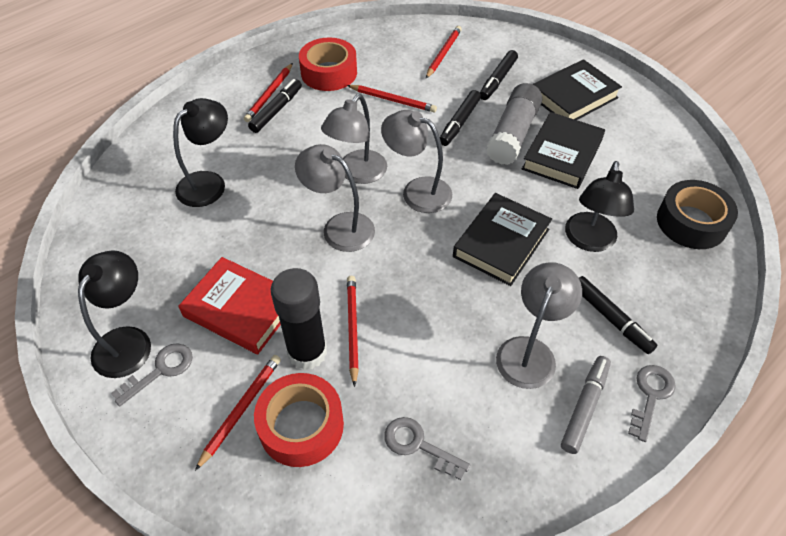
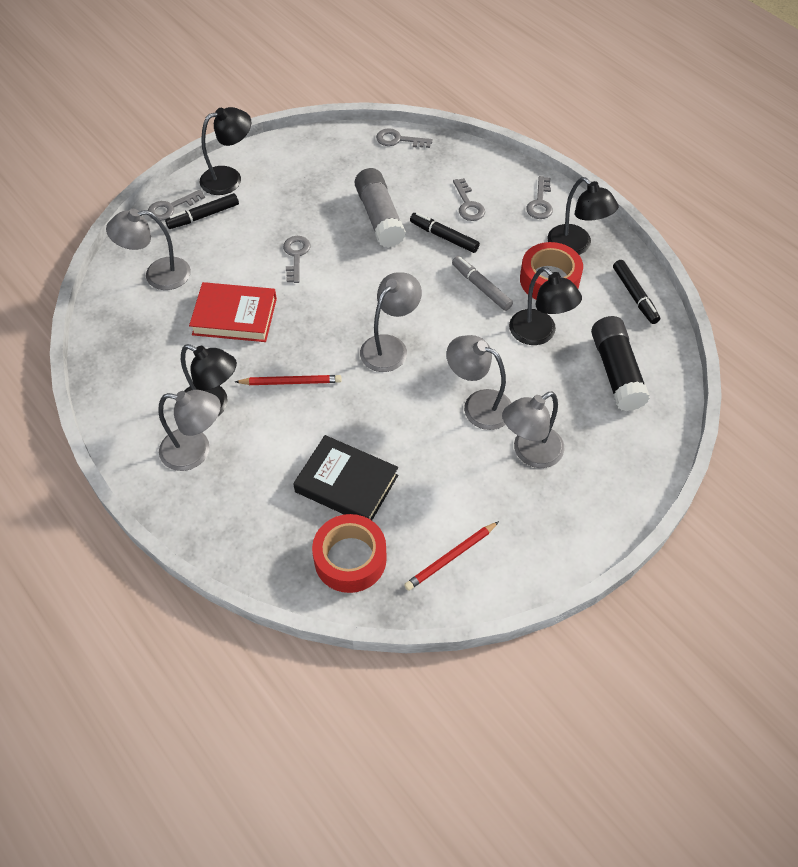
black book: [453,193,552,286] [522,112,605,189] [533,59,622,120] = 3 -> [293,435,398,520] = 1
black lamp: [78,250,151,378] [173,98,228,207] [565,161,634,252] = 3 -> [181,344,237,416] [200,107,251,195] [509,267,582,345] [547,177,618,255] = 4
black marker: [248,79,302,133] [440,90,481,146] [480,50,518,100] [579,276,658,354] = 4 -> [165,193,239,229] [410,213,480,253] [613,260,660,324] = 3
black tape: [657,180,738,249] = 1 -> none = 0
grey key: [111,343,193,406] [384,417,470,480] [628,365,676,442] = 3 -> [148,189,205,221] [283,236,310,283] [376,128,433,148] [453,178,485,221] [526,176,553,219] = 5
grey lamp: [295,144,375,252] [321,94,387,184] [381,110,452,213] [496,262,582,389] = 4 -> [106,209,191,290] [158,390,221,471] [360,272,422,372] [446,335,511,430] [502,391,565,468] = 5
red pencil: [195,355,281,471] [244,63,293,122] [347,85,437,112] [347,276,359,387] [426,26,462,78] = 5 -> [235,375,342,385] [404,521,499,591] = 2

